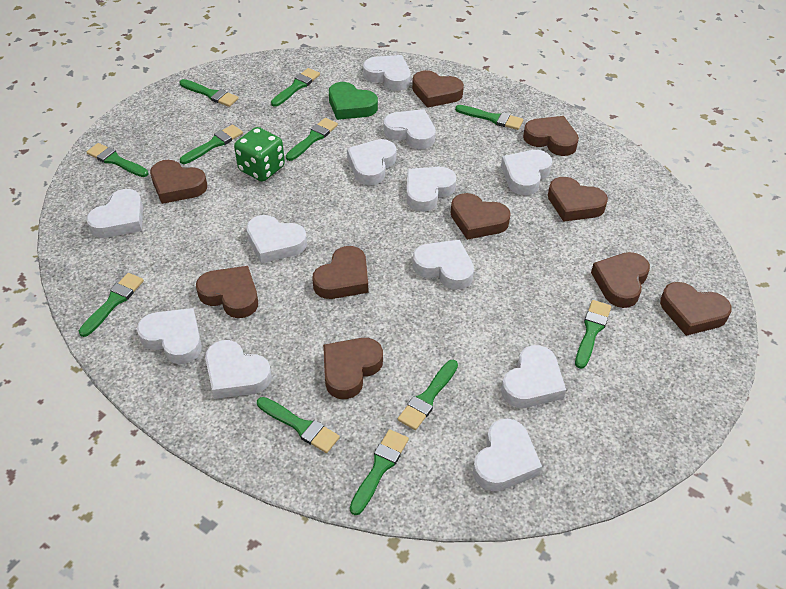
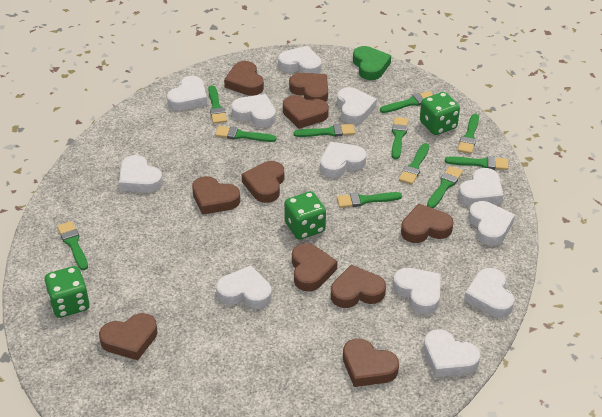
green dice: [234,127,285,182] = 1 -> [44,266,90,318] [284,191,326,240] [420,92,460,135] = 3

